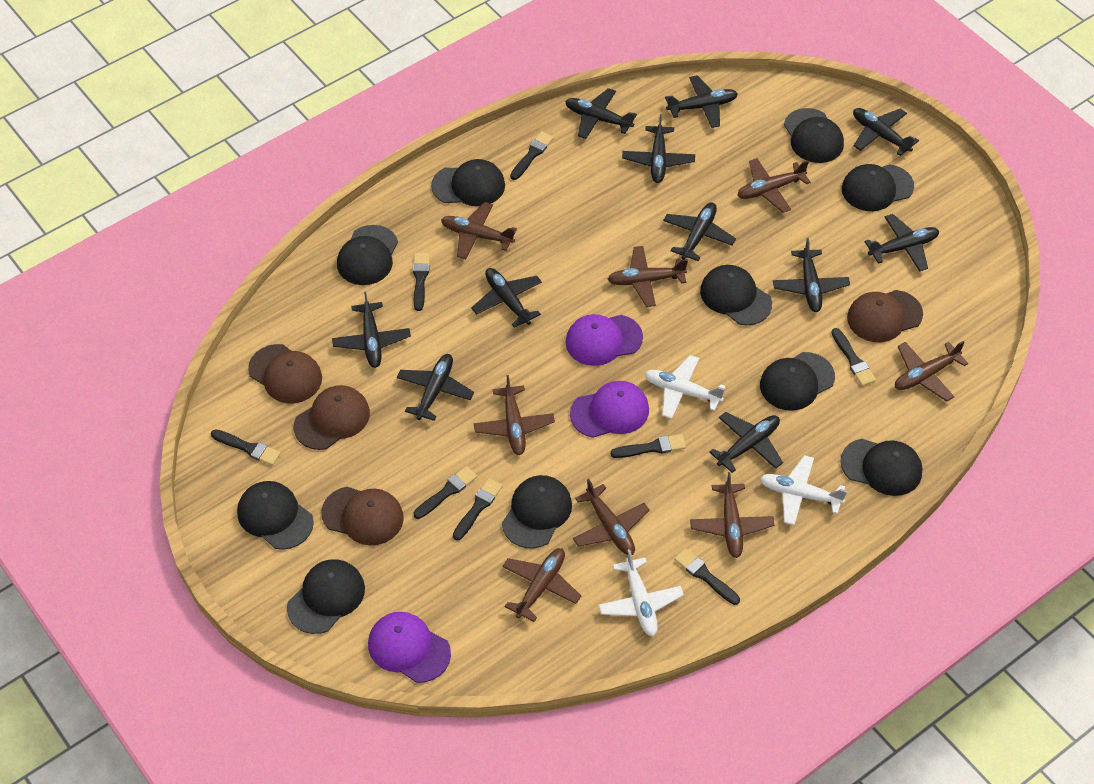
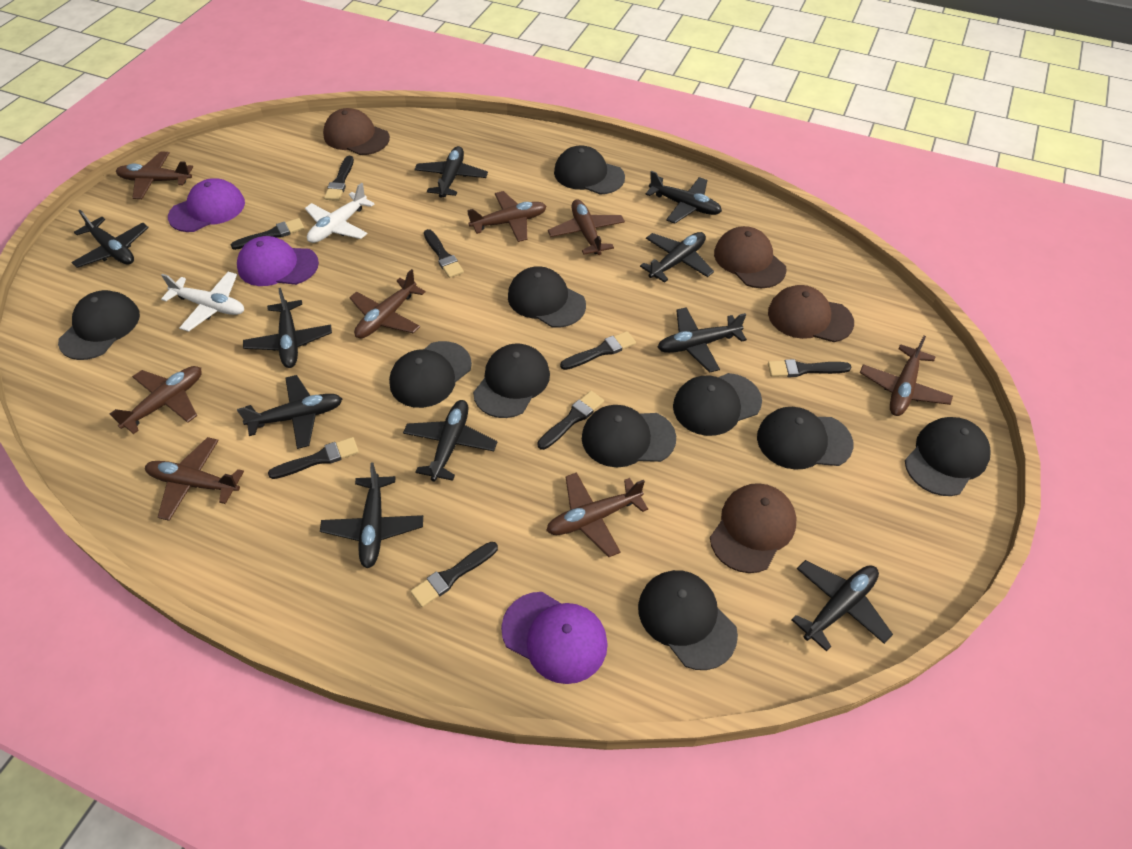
black plane: [332,292,411,368] [397,354,474,421] [471,268,542,328] [565,88,637,139] [622,114,695,183] [663,202,736,261] [665,75,738,128] [709,412,783,473] [773,238,850,312] [853,108,919,156] [864,214,939,272] = 11 -> [71,210,149,268] [237,375,342,449] [243,288,332,368] [320,463,423,569] [403,400,497,481] [414,146,488,198] [640,232,714,283] [645,171,722,224] [657,307,747,373] [792,560,893,652] = 10
white plane: [598,549,684,636] [644,355,726,419] [760,455,847,525] = 3 -> [161,272,244,332] [305,183,374,243] = 2

